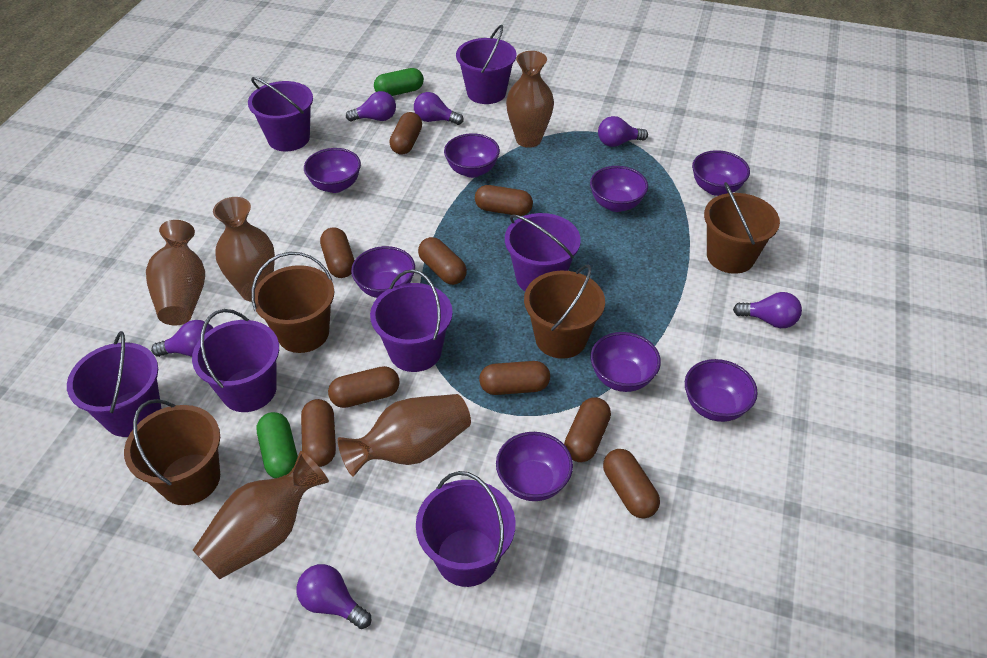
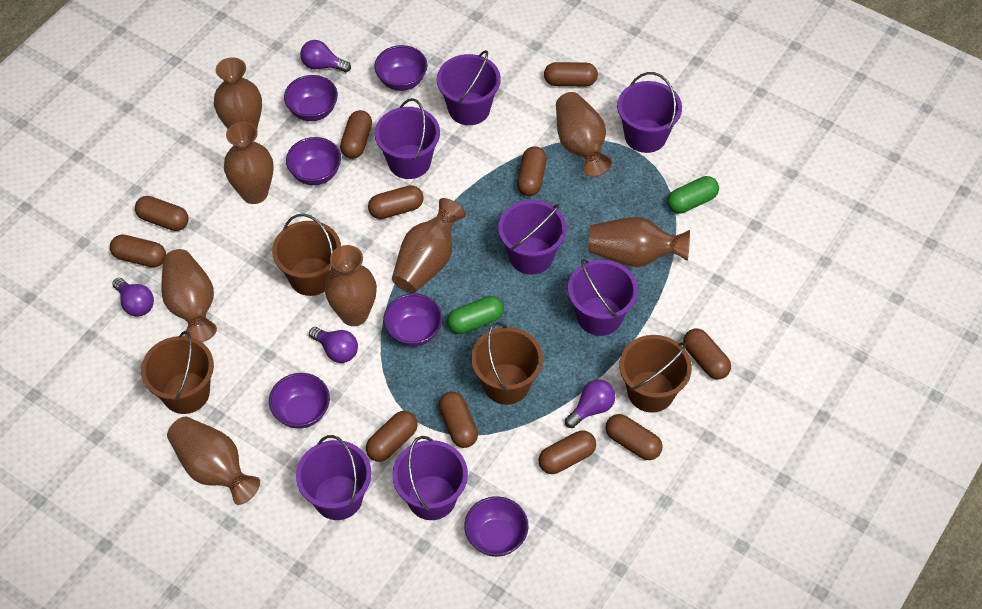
brown capsule: [301,399,336,467] [320,227,355,278] [328,366,400,408] [389,112,422,155] [418,237,467,285] [475,185,533,216] [479,361,550,395] [564,397,611,462] [603,449,660,519] = 9 -> [110,234,166,267] [135,196,189,231] [340,110,372,159] [366,411,418,462] [368,185,424,219] [439,391,478,448] [517,146,546,196] [539,431,596,474] [544,62,598,86] [606,414,663,460] [683,329,731,379] = 11
brown vase: [146,220,205,325] [193,451,329,579] [213,197,275,302] [338,394,471,477] [506,51,554,148] = 5 -> [161,249,217,342] [167,417,260,505] [214,57,262,129] [224,122,273,204] [325,245,377,326] [392,198,466,293] [556,92,612,177] [588,217,690,267] = 8
purple bowl: [304,148,361,193] [351,246,415,298] [444,133,500,178] [496,432,573,501] [590,166,648,212] [591,332,661,392] [685,359,758,422] [692,150,750,196] = 8 -> [269,373,330,429] [284,75,338,121] [286,137,341,185] [375,45,427,91] [384,293,443,347] [464,496,528,557] = 6
purple light bulb: [151,320,213,357] [297,564,371,629] [346,91,396,121] [414,92,464,125] [598,116,648,147] [733,292,802,328] = 6 -> [112,278,154,317] [300,40,351,72] [309,327,358,363] [565,379,615,428] = 4

